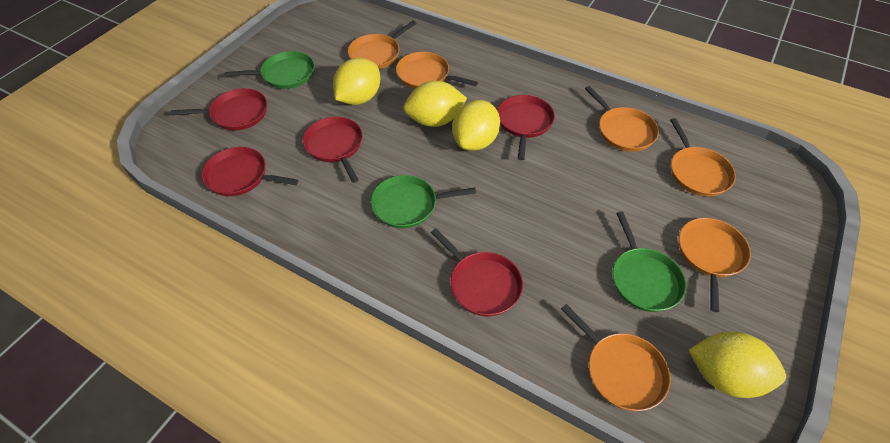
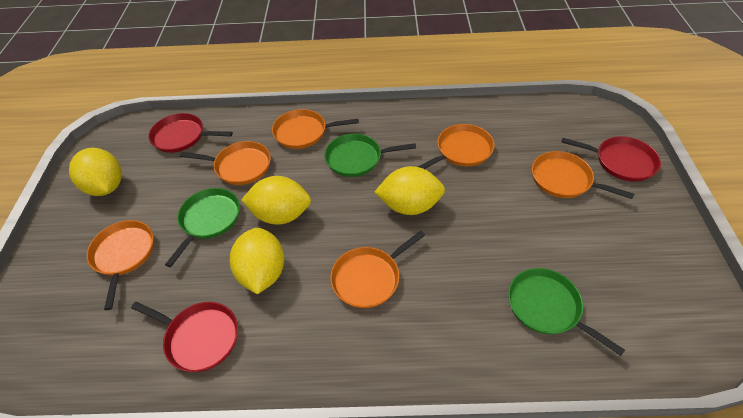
red pan: [170,88,267,130] [202,147,299,196] [303,117,363,183] [431,228,523,316] [497,95,555,160] = 5 -> [131,302,238,372] [149,113,233,153] [561,136,661,182] = 3

